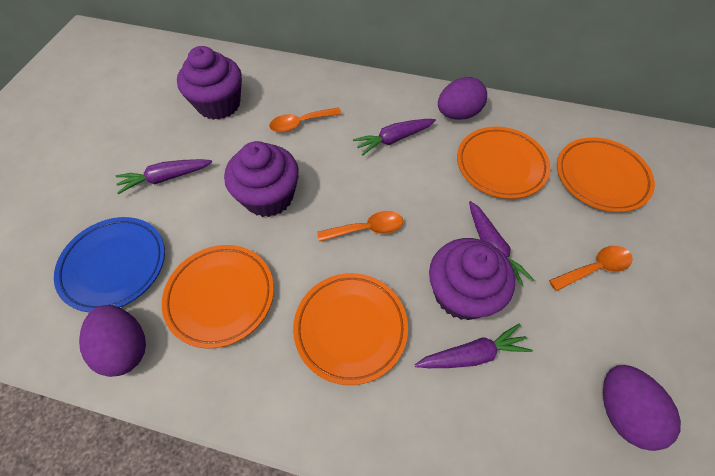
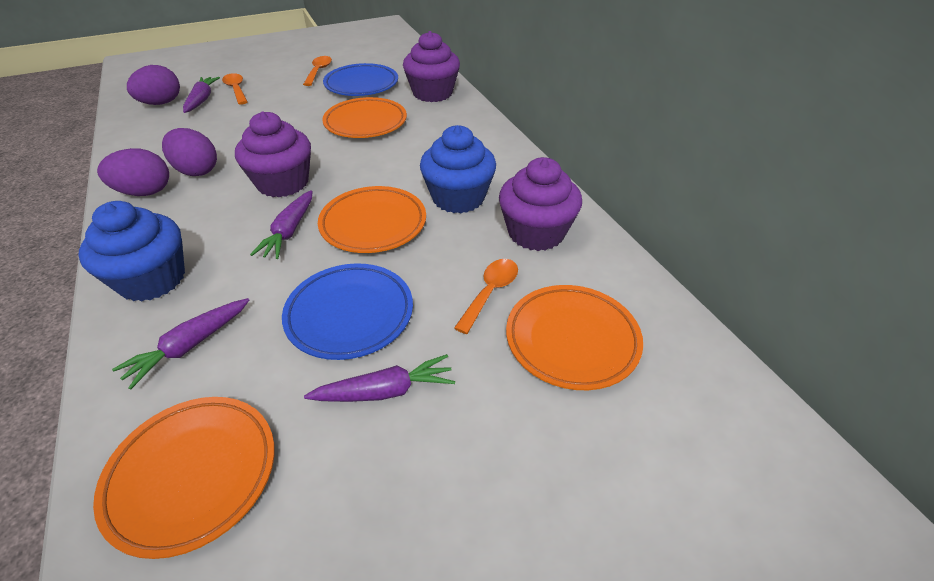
blue cupcake: none = 0 -> [79,201,185,302] [420,125,496,214] = 2
blue plate: [54,217,165,313] = 1 -> [282,263,413,360] [323,63,398,96] = 2

